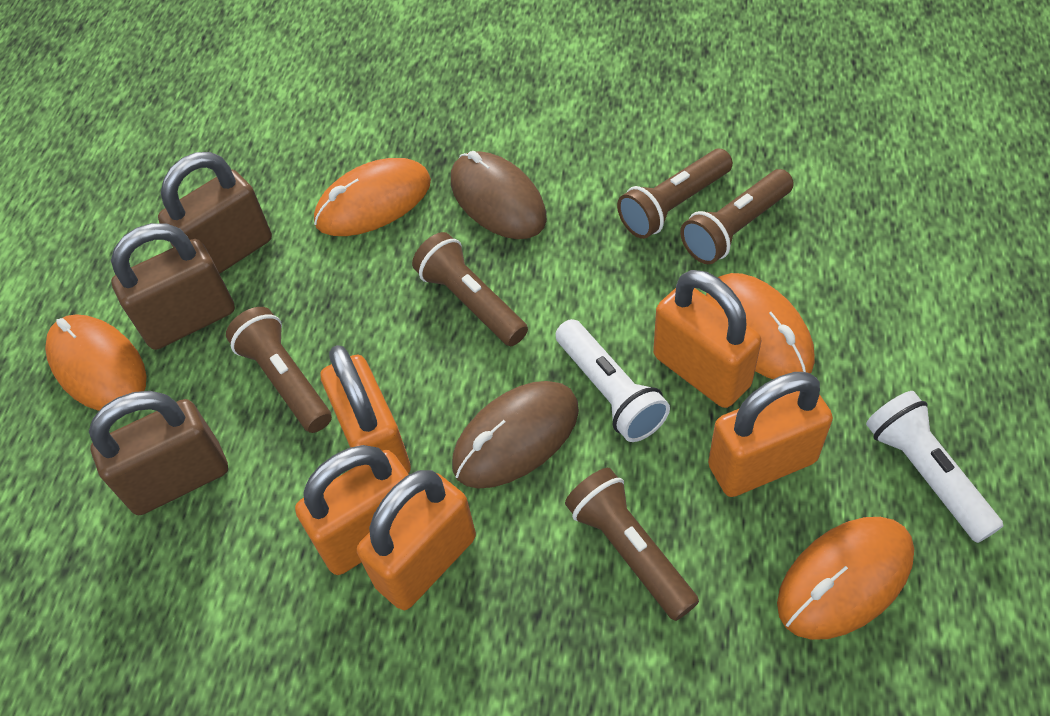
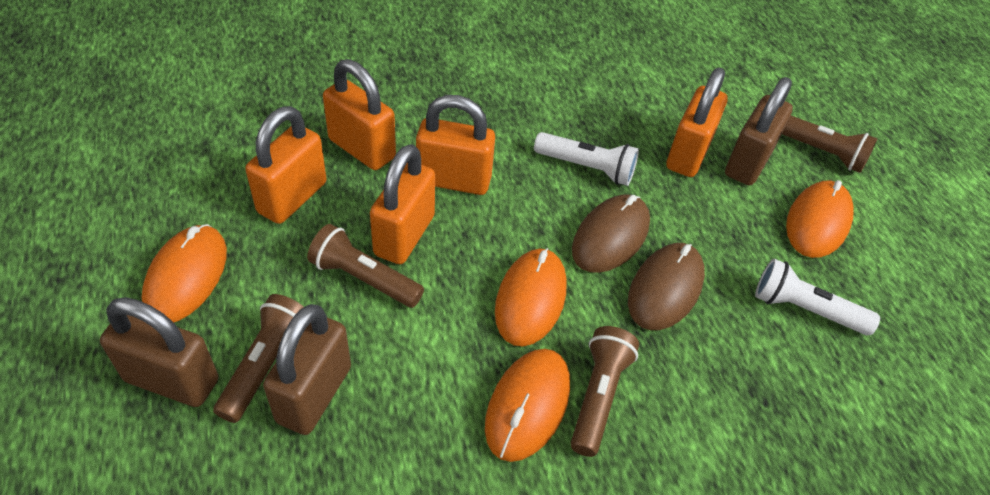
brown flashlight: [226,307,332,433] [412,232,528,346] [565,468,699,621] [617,149,733,239] [680,169,794,264] = 5 -> [213,294,304,423] [307,224,424,308] [570,326,639,457] [782,115,878,173] = 4

